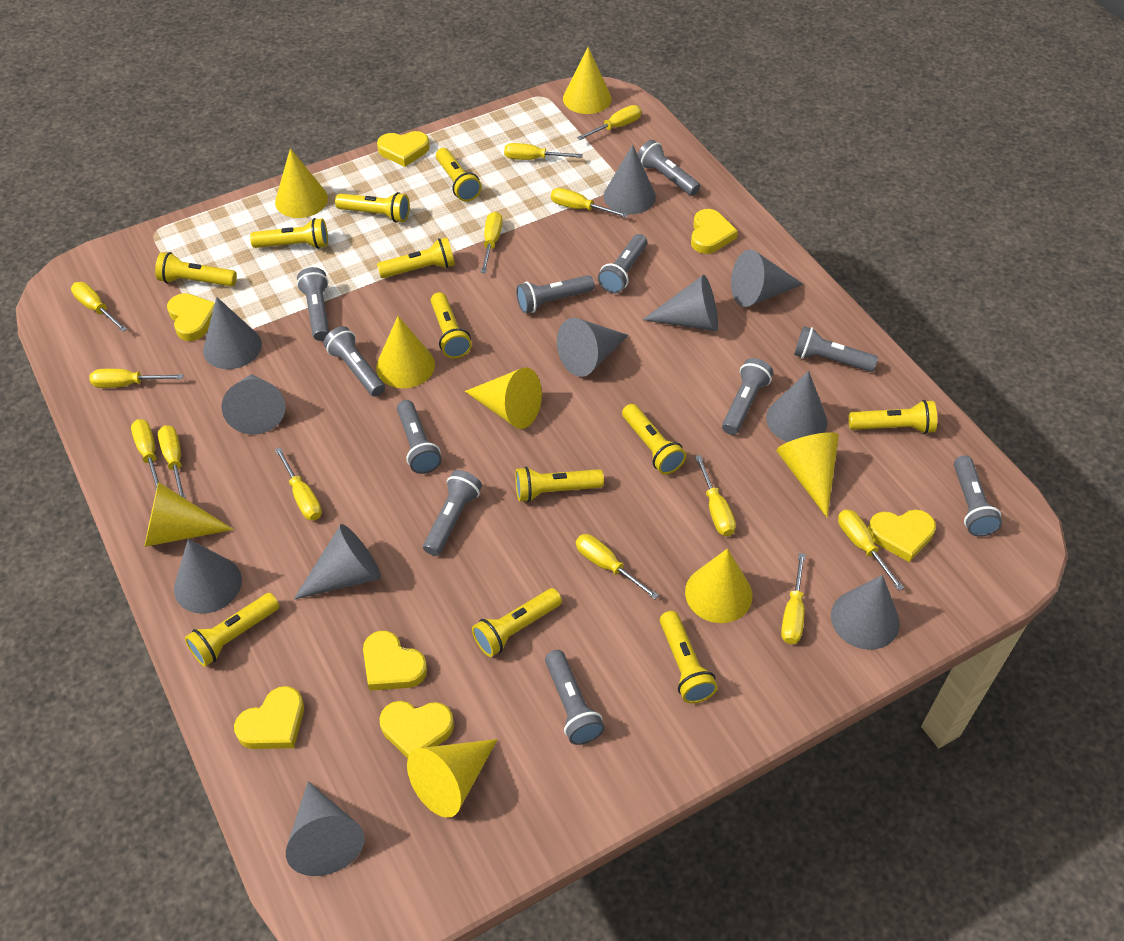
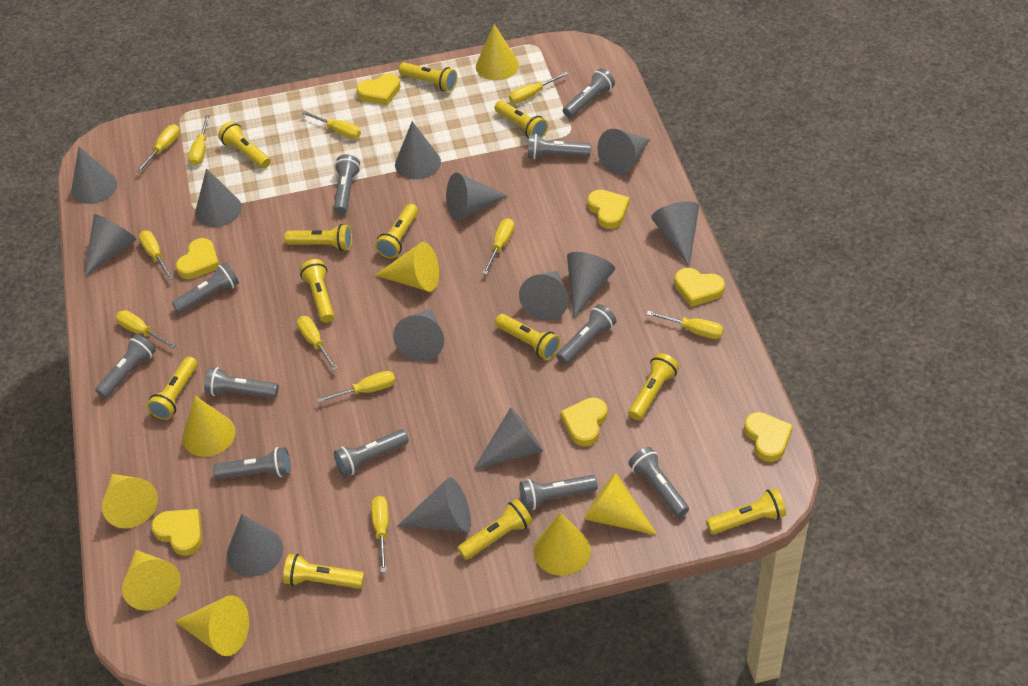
grey cone: [174,539,242,614] [203,297,262,369] [222,374,285,434] [286,781,364,876] [294,524,381,599] [557,318,628,377] [603,145,656,214] [642,275,718,332] [731,250,803,307] [766,371,827,442] [831,575,900,650] = 11 -> [71,146,117,204] [84,214,137,278] [195,168,242,227] [227,514,283,577] [393,309,444,361] [395,121,441,180] [397,477,471,532] [446,173,508,221] [473,407,543,470] [519,271,569,320] [567,252,615,319] [597,129,650,175] [651,201,699,267] = 13
yellow screwdriver: [71,282,127,332] [90,369,183,388] [131,419,159,490] [158,425,186,499] [275,447,322,520] [481,212,503,273] [504,143,583,160] [551,188,628,218] [576,534,659,599] [577,105,641,140] [695,455,736,536] [781,553,805,644] [838,509,904,590] = 13 -> [116,310,176,349] [136,124,180,173] [139,231,173,280] [189,115,210,166] [297,316,338,371] [302,111,361,139] [317,371,395,403] [371,496,389,572] [482,218,514,275] [509,72,568,104] [646,311,724,339] = 11

